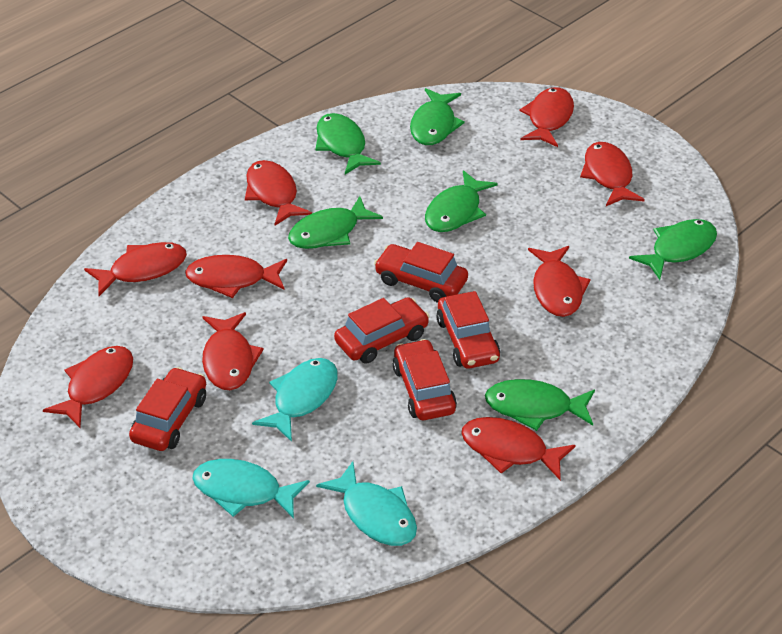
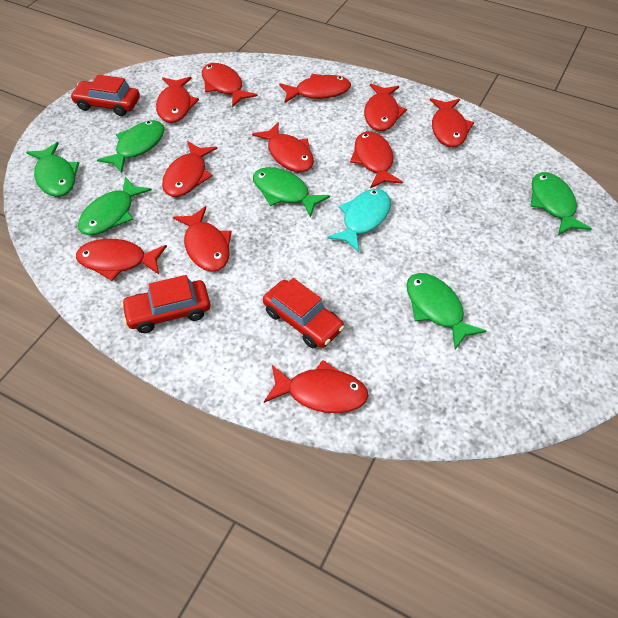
red car: [129,367,206,451] [334,297,430,364] [374,242,468,303] [393,339,457,420] [437,291,500,369] = 5 -> [70,75,140,116] [121,275,210,333] [263,278,345,348] = 3
red fish: [43,346,133,428] [84,242,187,296] [185,255,287,298] [202,312,264,390] [245,160,312,226] [461,417,576,480] [520,87,574,147] [528,246,591,317] [580,142,645,206] = 9 -> [76,239,167,281] [156,77,199,123] [162,141,217,197] [173,206,231,272] [202,63,258,107] [252,122,314,172] [264,360,368,413] [279,74,351,103] [350,131,403,188] [364,83,407,131] [430,98,474,147] = 11
turquoise fish: [192,459,310,519] [252,358,338,442] [316,461,417,546] = 3 -> [327,189,391,252] = 1

